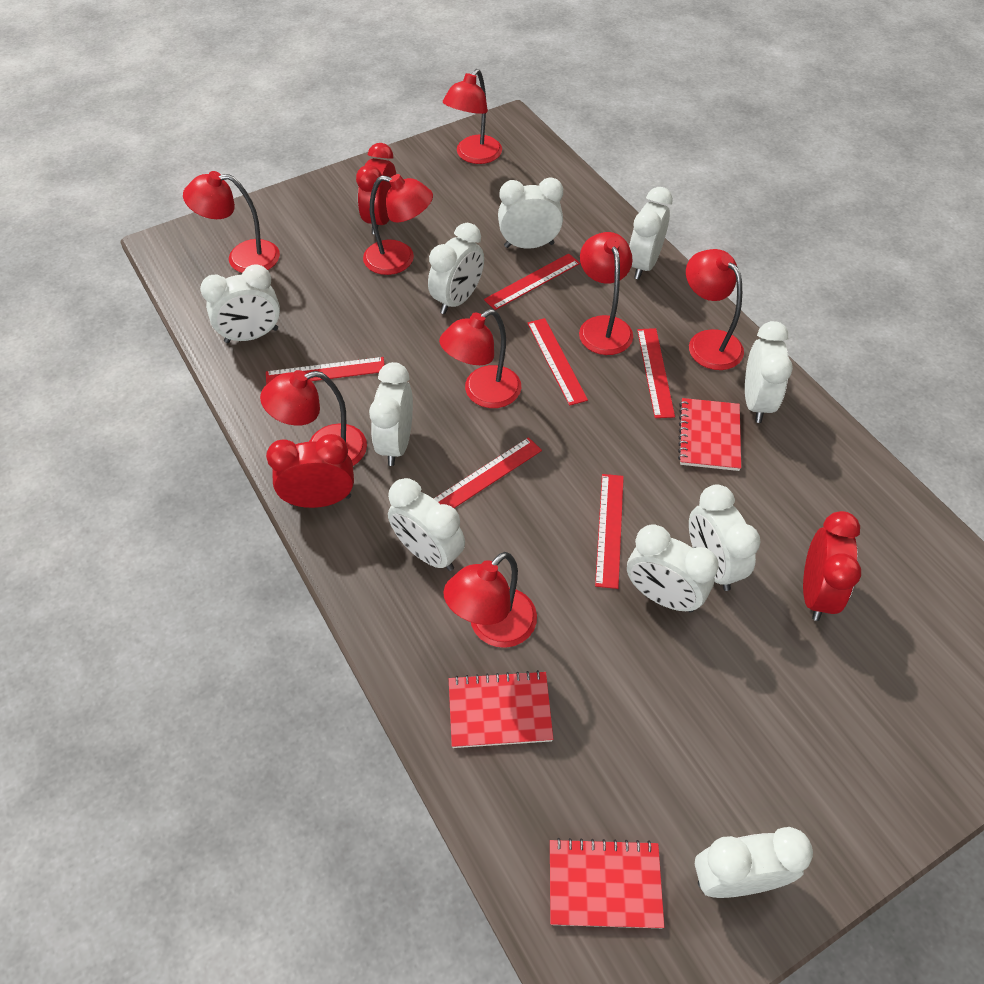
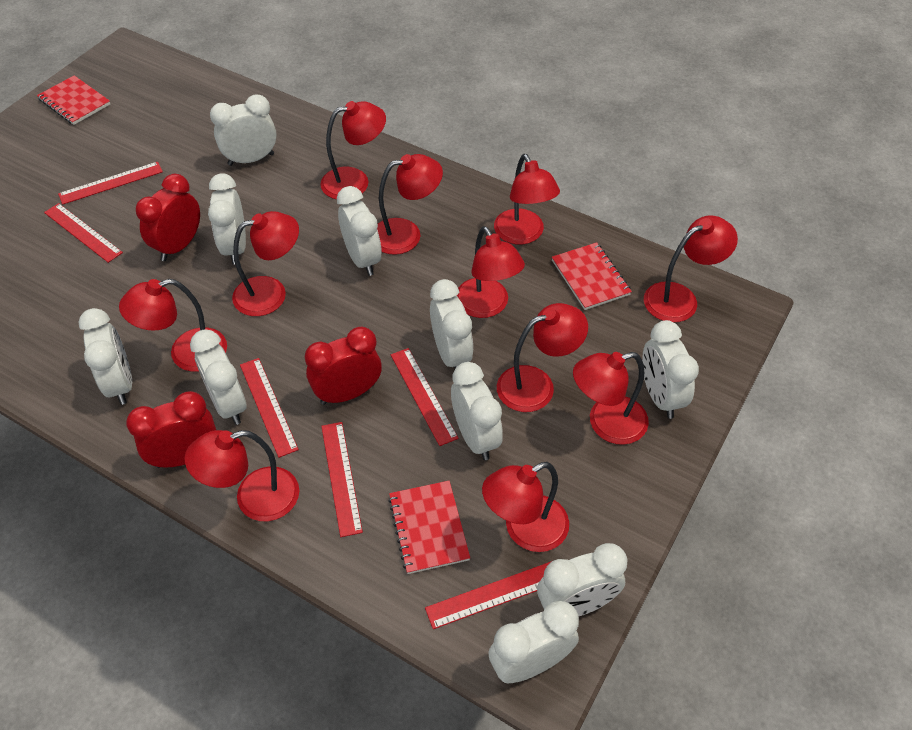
red lamp: [183,171,280,273] [260,370,367,466] [363,174,433,275] [439,309,521,408] [443,69,502,164] [444,552,537,648] [579,232,633,355] [686,249,744,370] = 8 -> [119,279,227,372] [184,430,299,521] [232,211,299,316] [320,101,386,199] [377,154,443,255] [457,226,525,318] [482,462,569,552] [494,154,560,245] [497,303,588,412] [573,352,649,445] [644,216,738,322] = 11

